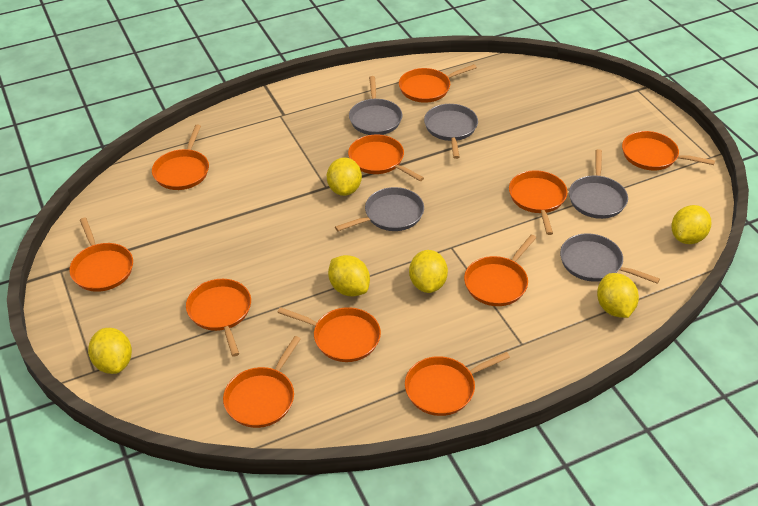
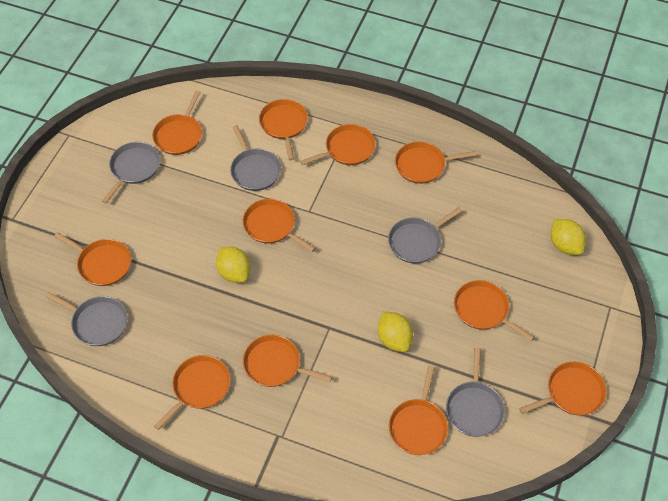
yellow lemon: [88,328,132,374] [327,157,362,196] [328,255,370,296] [409,250,448,293] [597,273,639,318] [671,205,711,244] = 6 -> [216,247,251,283] [378,311,413,352] [551,219,586,255] = 3

